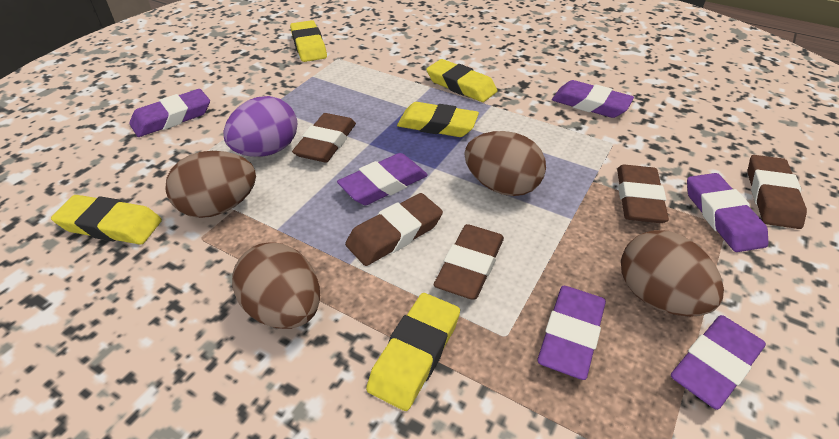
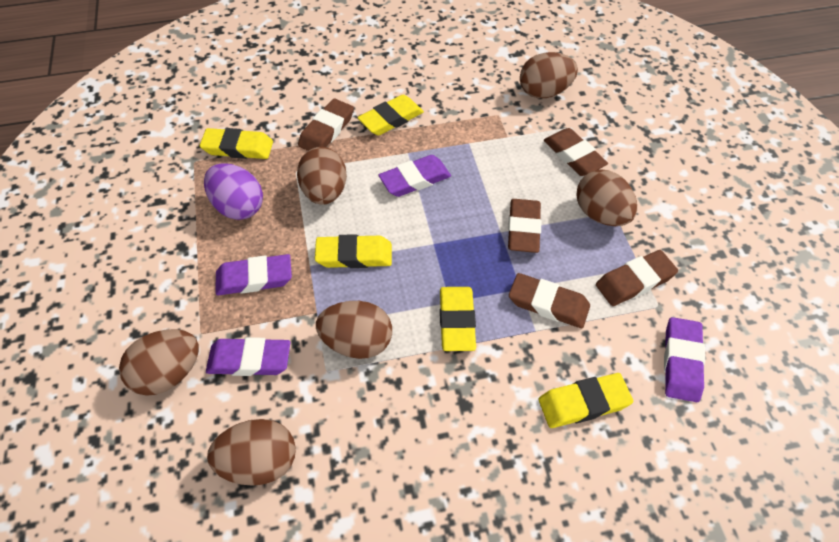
brown egg: [165,151,256,218] [232,243,320,329] [464,131,546,196] [621,230,724,317] = 4 -> [119,329,199,396] [207,419,296,486] [297,147,347,205] [316,301,392,359] [520,52,578,98] [576,169,637,226] = 6
purple eraser: [129,89,210,137] [337,153,428,205] [537,286,606,380] [552,80,634,118] [671,315,766,410] [687,173,768,252] = 6 -> [206,337,290,376] [216,254,292,295] [379,155,451,197] [664,317,705,402] = 4

